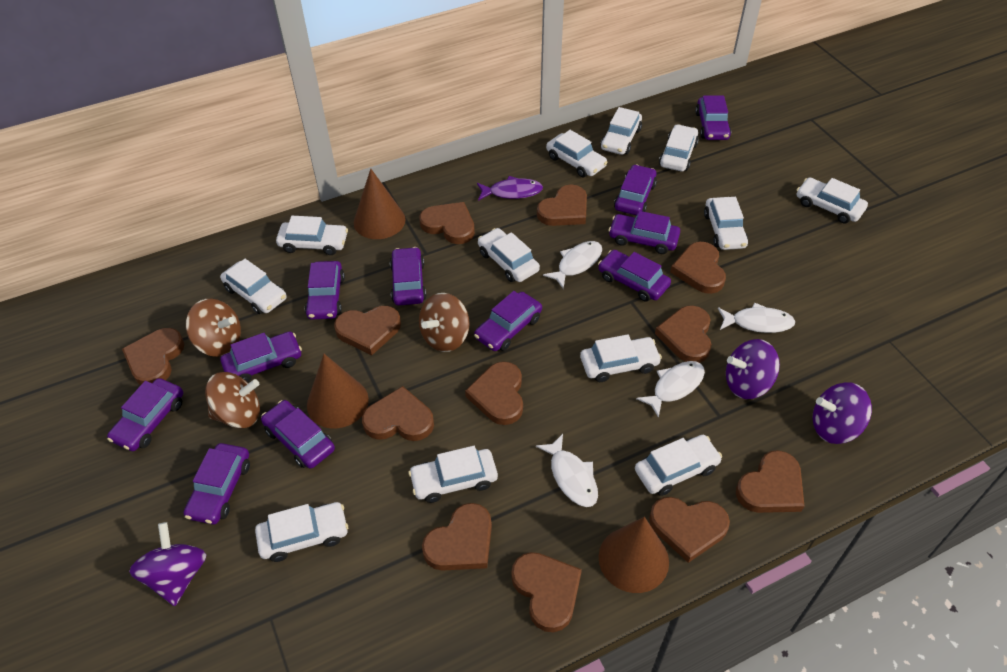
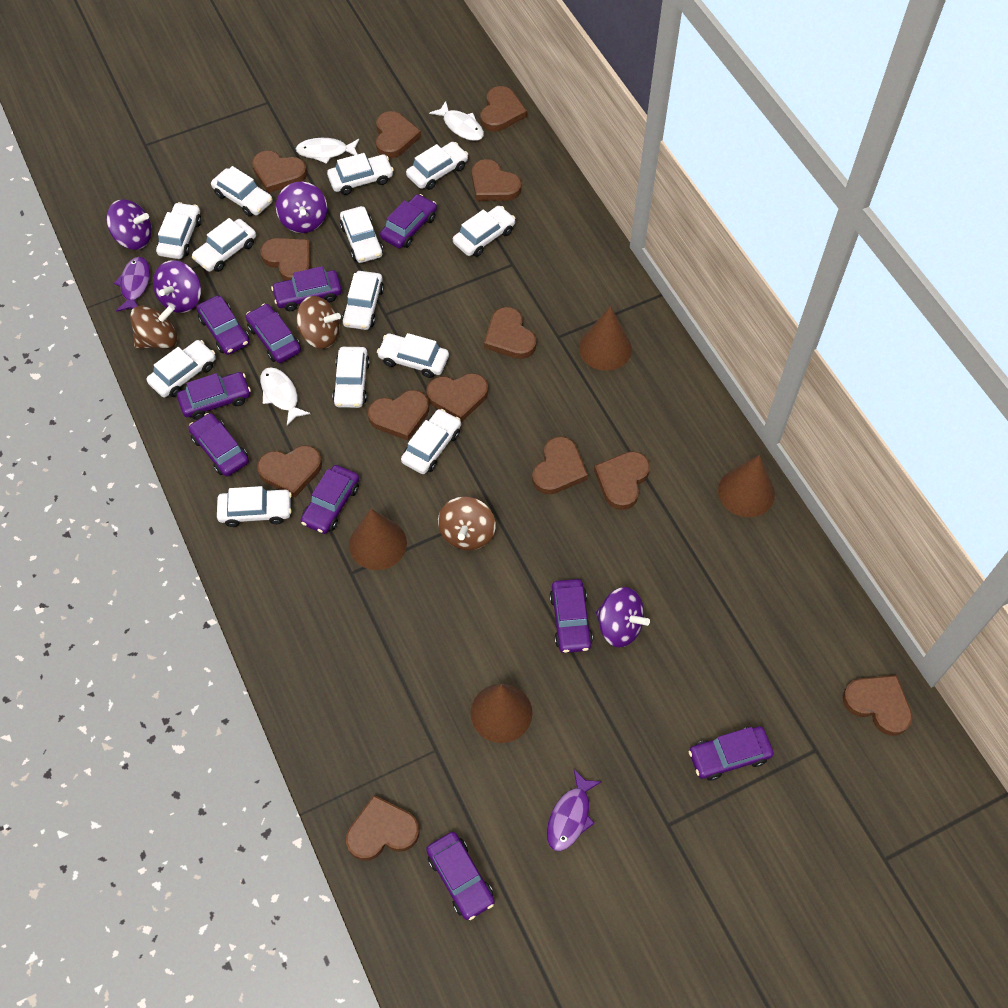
brown cone: [307,354,369,429] [354,169,405,239] [599,517,669,593] = 3 -> [349,509,407,570] [471,684,532,743] [579,306,632,371] [718,455,775,517] = 4
brown heart: [122,328,184,385] [334,306,401,355] [362,386,434,441] [419,202,475,244] [422,503,492,571] [465,362,523,425] [511,552,582,632] [537,184,587,226] [649,497,730,563] [655,305,712,363] [670,242,726,294] [736,450,804,513] = 12 -> [252,151,307,193] [257,446,322,497] [260,238,311,280] [346,795,420,861] [368,390,429,441] [376,111,421,158] [426,373,488,422] [472,159,522,201] [480,86,527,131] [484,307,536,359] [532,436,588,494] [594,451,650,510] [843,675,912,736] = 13
purple car: [107,378,183,451] [184,443,250,525] [221,331,302,383] [261,400,335,469] [305,261,345,319] [390,247,426,305] [474,291,542,351] [598,250,671,302] [608,211,680,254] [614,165,657,215] [695,95,731,140] = 11 -> [177,372,251,420] [188,413,249,477] [196,295,250,355] [246,304,301,363] [271,266,342,311] [301,465,359,534] [380,194,437,248] [426,832,495,920] [550,579,593,653] [688,726,774,781] = 10
purple fish: [477,176,543,201] = 1 -> [114,257,150,312] [547,769,602,851] = 2
purple spinning top: [129,522,206,606] [726,339,780,399] [813,382,872,444] = 3 -> [106,199,152,250] [153,260,201,313] [276,182,327,233] [595,587,650,648] = 4
white car: [220,259,287,314] [255,502,348,562] [276,216,348,255] [408,446,498,503] [478,228,540,282] [546,130,608,177] [580,334,662,382] [601,107,642,155] [635,435,722,496] [659,124,699,171] [704,197,748,250] [797,177,868,223] = 12 -> [147,340,216,398] [156,202,201,259] [192,218,256,272] [211,166,273,217] [217,486,292,527] [327,153,394,195] [332,347,370,408] [340,206,383,263] [342,271,384,330] [377,333,449,378] [401,409,461,474] [406,142,468,190] [453,206,515,257] = 13
white fish: [536,434,598,507] [543,241,602,288] [636,361,705,418] [718,303,795,333] = 4 -> [260,367,311,426] [296,138,359,164] [429,101,484,141] = 3

